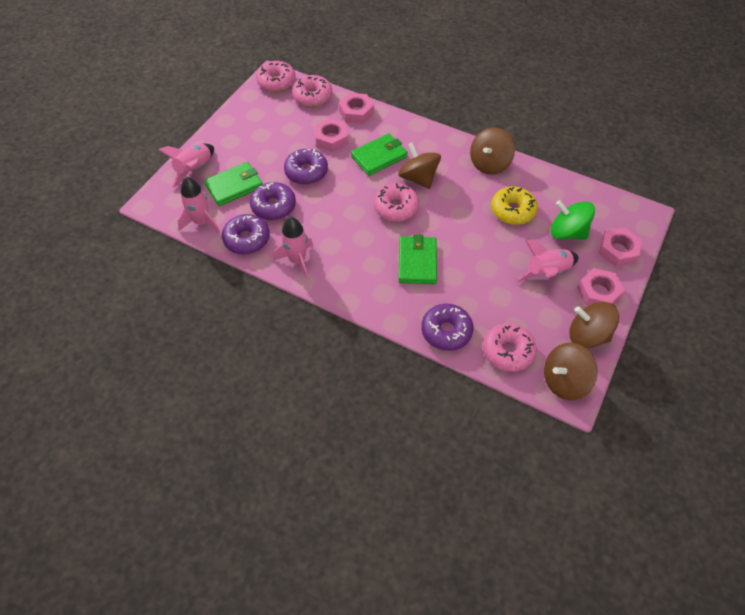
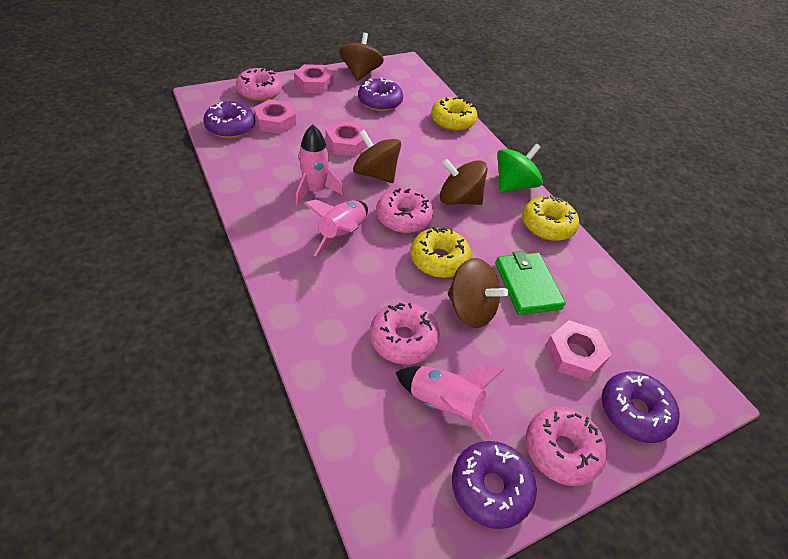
green wallet: [204,162,263,206] [351,133,408,176] [398,234,437,284] = 3 -> [495,251,566,315] = 1
pink rocket: [158,144,214,188] [178,177,220,233] [273,217,313,279] [516,241,579,282] = 4 -> [296,124,343,206] [304,200,368,257] [395,365,504,436] = 3
yellow donut: [491,186,538,225] = 1 -> [410,227,471,278] [431,97,477,131] [522,195,579,241] = 3

